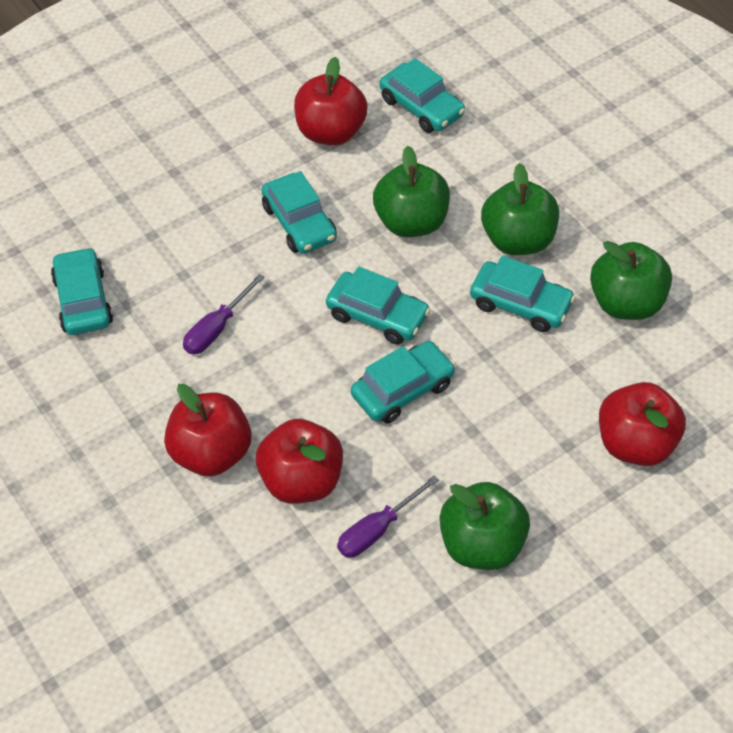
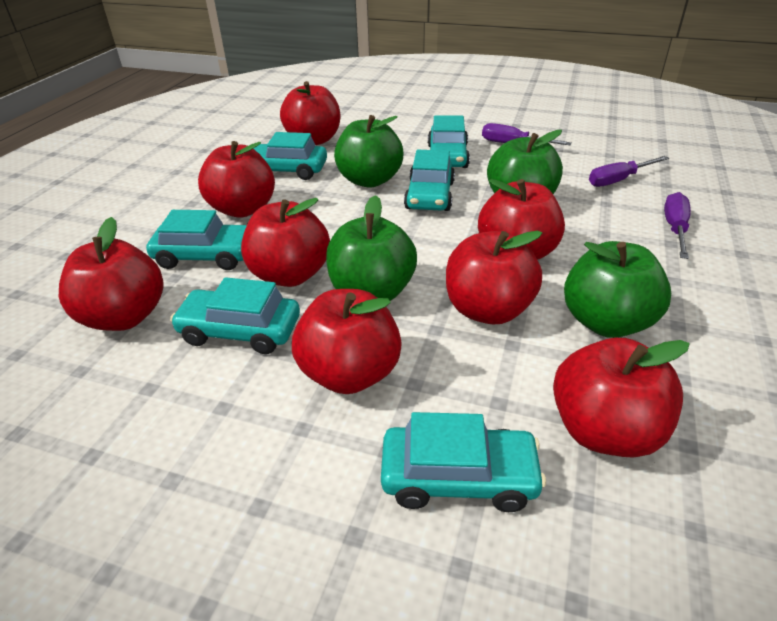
purple screwdriver: [183,274,265,354] [337,475,439,558] = 2 -> [482,123,572,146] [589,156,669,187] [664,192,691,259] = 3
red apple: [164,384,251,476] [256,419,343,504] [294,57,367,145] [599,382,686,466] = 4 -> [59,217,163,331] [198,141,275,217] [241,198,330,287] [280,81,340,145] [292,289,402,394] [446,231,542,325] [478,179,565,260] [553,337,689,458] = 8

